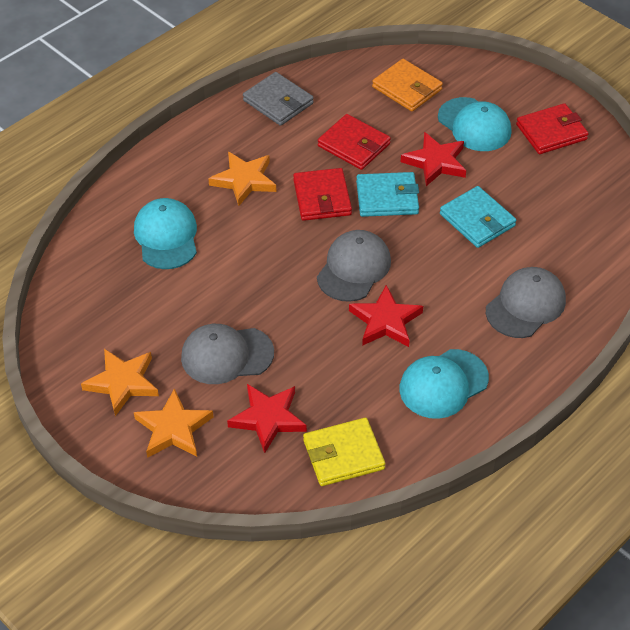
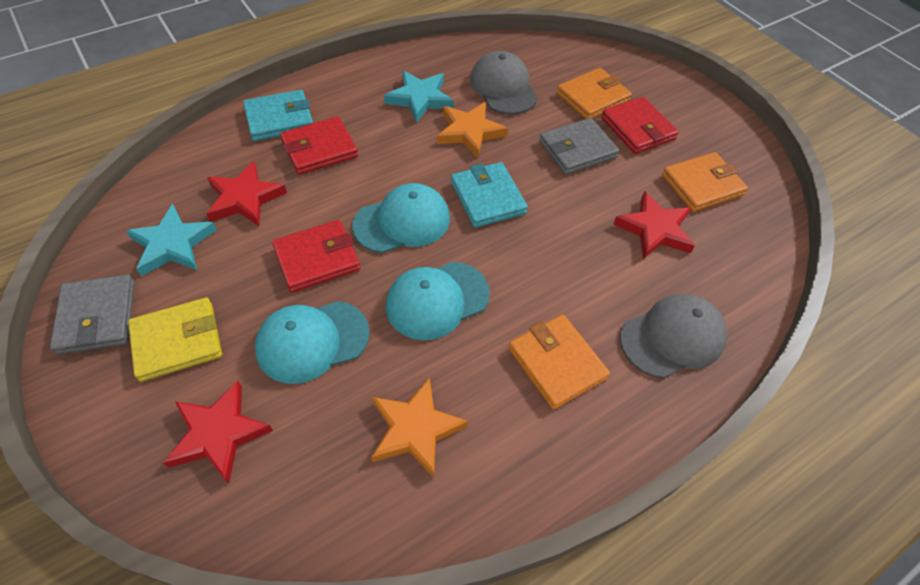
grey cap: [181,324,274,384] [317,230,391,302] [486,267,566,338] = 3 -> [470,51,538,114] [620,294,727,379] = 2
grey wallet: [243,72,314,126] = 1 -> [50,274,135,355] [539,118,619,175] = 2
orange star: [81,349,159,416] [134,388,213,458] [208,152,276,206] = 3 -> [371,377,468,478] [437,102,508,158] = 2
orange wallet: [372,59,443,111] = 1 -> [509,315,610,410] [557,68,632,119] [662,152,748,212] = 3
turquoise star: none = 0 -> [126,204,217,276] [384,71,454,123] = 2

